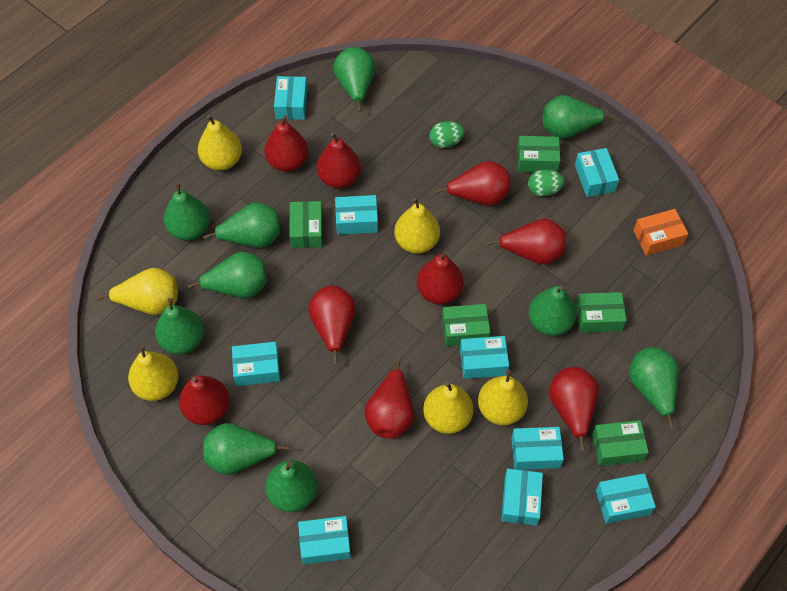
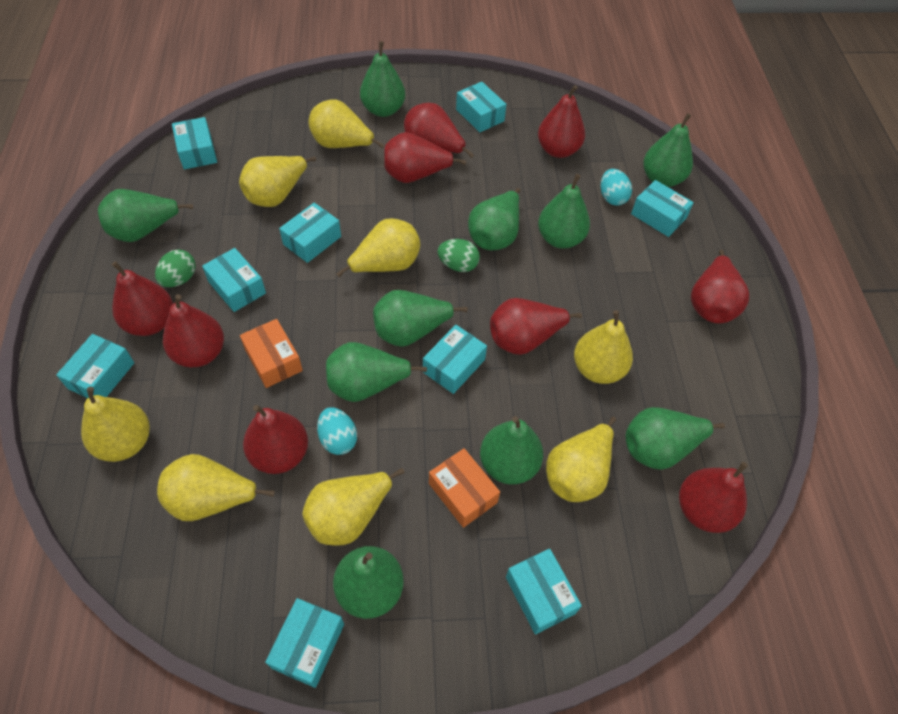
green box: [289,201,323,248] [442,304,490,346] [517,136,560,173] [576,292,627,333] [592,420,649,466] = 5 -> none = 0
orange box: [633,209,688,256] = 1 -> [240,319,303,388] [429,448,500,528] = 2
turquoise egg: none = 0 -> [317,407,357,455] [601,169,632,206] = 2
yellow pear: [97,268,178,315] [128,345,179,401] [198,115,242,171] [394,198,440,253] [423,382,473,434] [478,370,528,425] = 6 -> [81,387,150,462] [157,454,275,521] [239,156,316,207] [302,468,404,546] [308,100,384,148] [336,218,420,278] [546,417,616,502] [574,310,633,384] = 8

